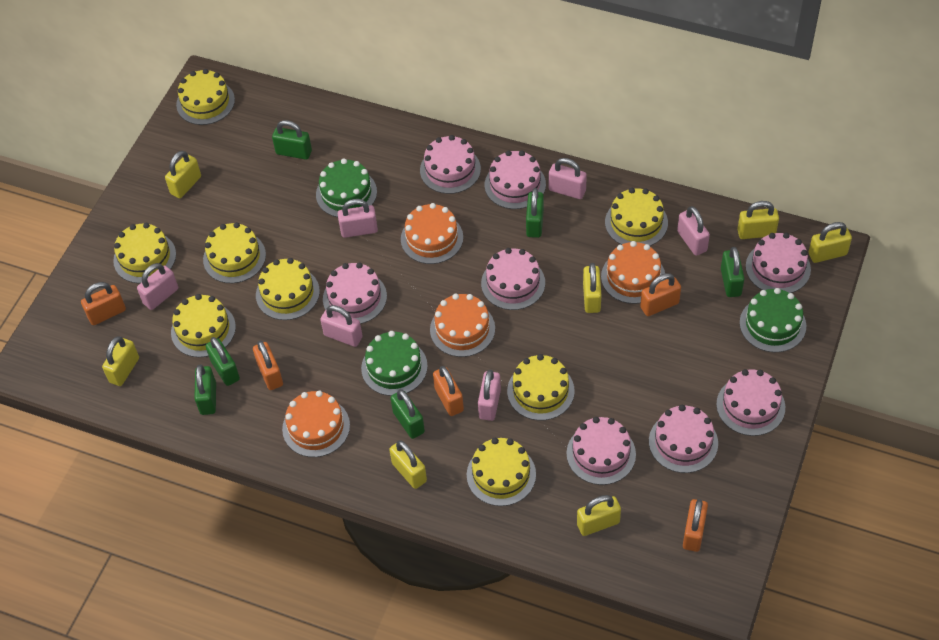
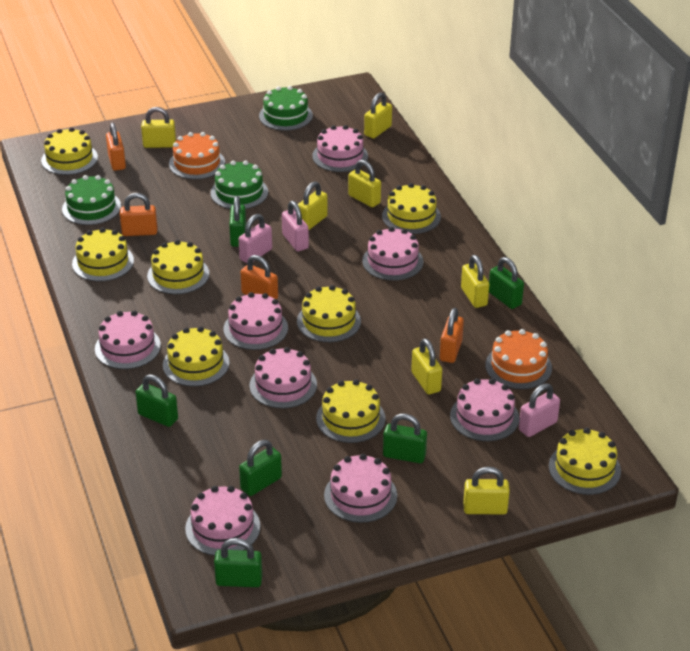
orange cake: [282,390,350,457] [401,203,463,264] [430,294,495,357] [601,241,665,304] = 4 -> [169,132,225,179] [485,329,552,389] = 2
orange padlock: [81,282,126,325] [253,341,283,390] [433,366,464,416] [640,273,681,316] [683,499,708,552] = 5 -> [106,123,126,171] [120,193,157,236] [241,255,278,299] [440,308,464,363] = 4
pink padlock: [137,263,178,310] [320,305,362,347] [338,199,378,238] [478,370,501,421] [549,158,587,199] [677,206,710,256] = 6 -> [239,214,272,263] [282,201,309,251] [519,383,560,437] = 3

